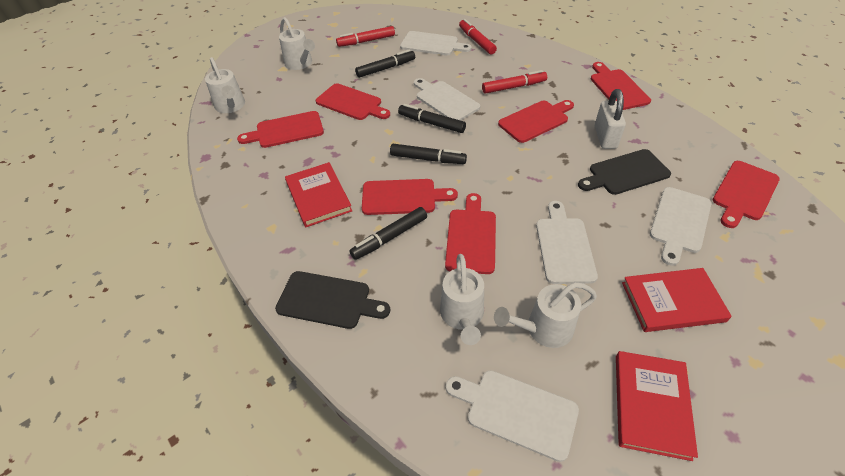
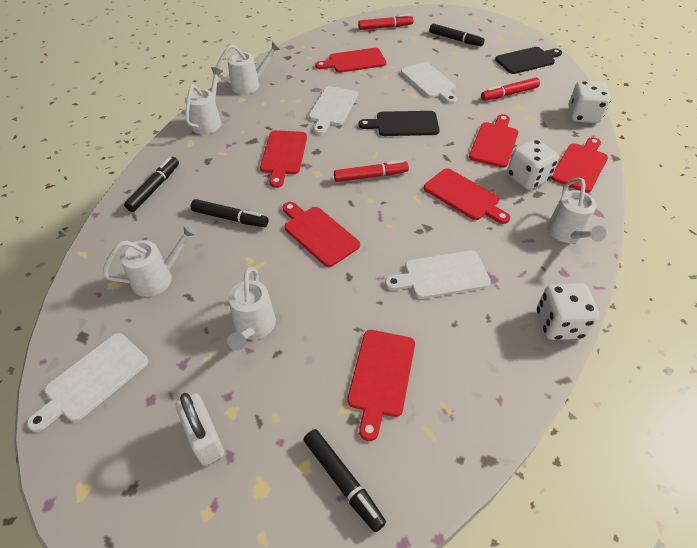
red book: [285,162,352,227] [616,351,698,461] [622,268,732,332] = 3 -> none = 0
white cutting board: [400,31,472,56] [414,78,480,121] [446,370,579,462] [536,201,598,284] [650,187,711,266] = 5 -> [27,333,148,432] [309,86,358,134] [385,250,491,299] [401,62,457,104] = 4
white dice: none = 0 -> [507,139,559,190] [537,283,599,340] [568,81,611,123] = 3
white watering can: [205,57,245,113] [279,17,315,70] [440,254,484,345] [494,282,597,348] = 4 -> [103,223,197,297] [185,67,223,134] [216,41,281,94] [227,267,276,351] [547,178,606,243] = 5

